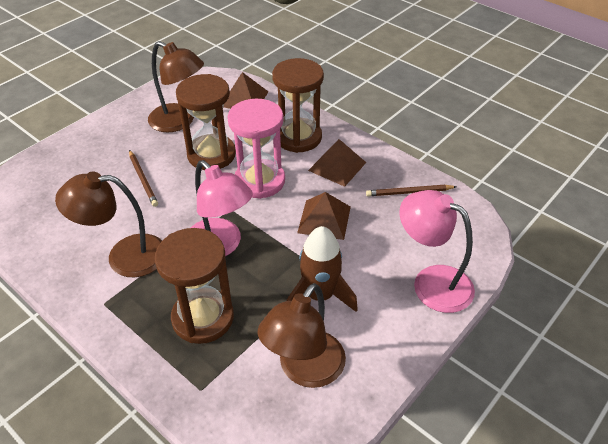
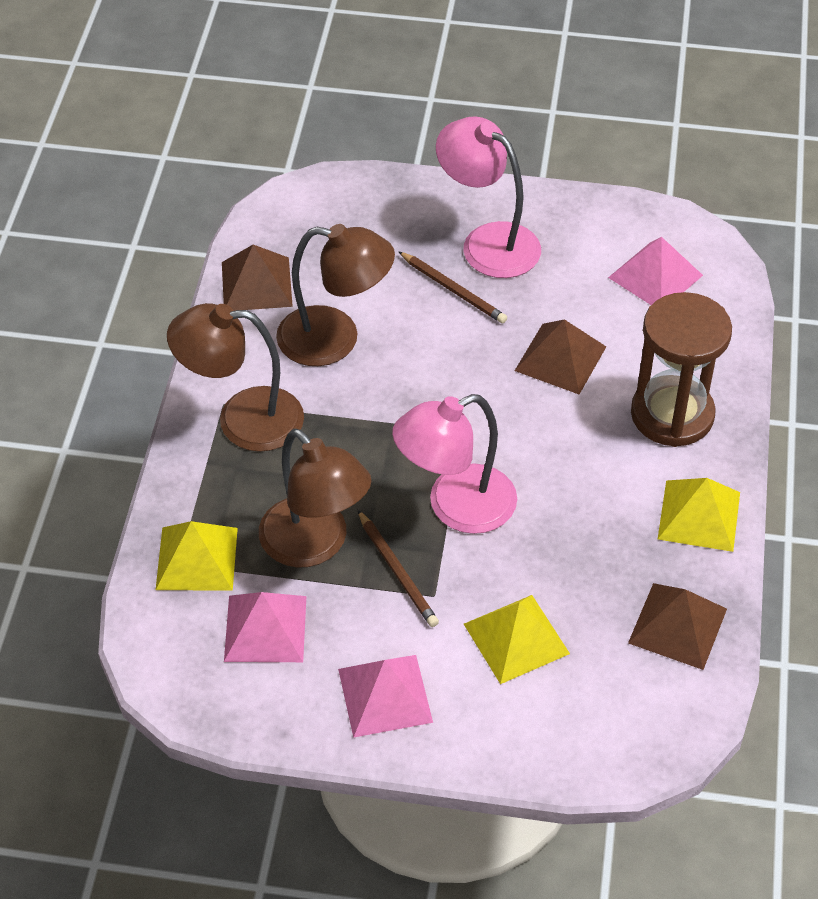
brown hourglass: [155,228,234,344] [176,74,236,170] [272,58,324,153] = 3 -> [631,292,732,447] = 1
brown rocket: [287,226,358,312] = 1 -> none = 0
pink hourglass: [227,99,285,199] = 1 -> none = 0
pink pyramid: none = 0 -> [224,592,306,662] [338,655,433,738] [608,237,703,305] = 3
yellow pyramid: none = 0 -> [156,521,238,591] [464,595,570,684] [658,478,740,552] = 3

